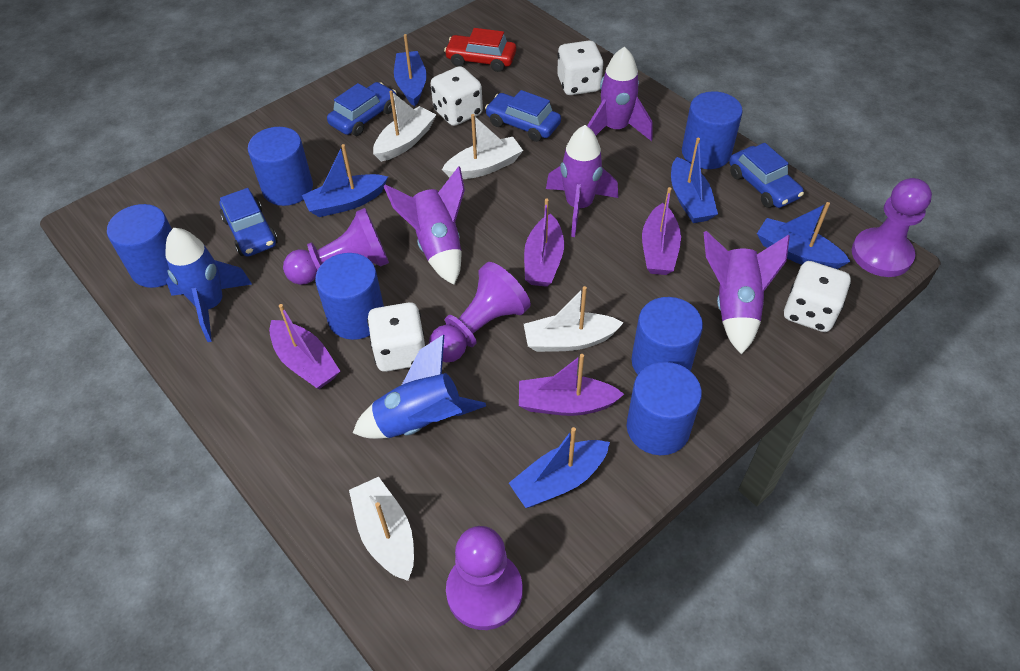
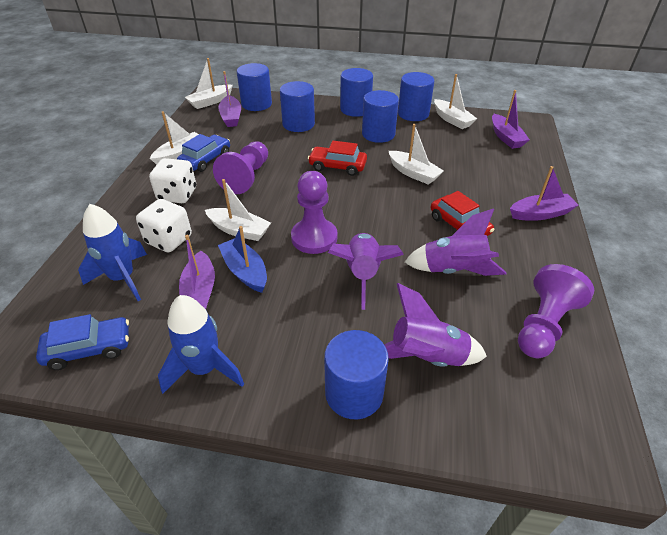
blue boat: [302,144,388,217] [394,34,427,106] [509,427,610,508] [671,138,718,223] [757,202,850,269] = 5 -> [218,226,267,293] = 1
blue car: [219,188,278,257] [327,82,397,136] [485,90,561,142] [729,143,804,208] = 4 -> [36,314,129,370] [177,134,230,172] = 2
purple pawn: [283,208,389,285] [429,262,531,363] [446,526,523,630] [852,178,932,277] = 4 -> [213,141,268,194] [291,171,338,254] [518,264,594,358] = 3
purple rocket: [383,166,465,285] [546,125,618,237] [587,46,653,141] [704,231,790,354] = 4 -> [328,233,404,310] [384,283,487,367] [405,208,506,276] = 3
red car: [444,28,516,72] = 1 -> [308,141,367,176] [431,191,494,236] = 2
white boat: [349,477,414,581] [373,90,436,162] [442,114,523,179] [524,286,623,352] = 4 -> [150,111,199,165] [185,58,233,109] [205,179,271,241] [389,124,444,185] [434,74,477,129] = 5
white dice: [367,302,425,372] [431,66,483,126] [557,40,604,95] [784,261,851,332] = 4 -> [136,199,192,252] [149,158,196,203] = 2

